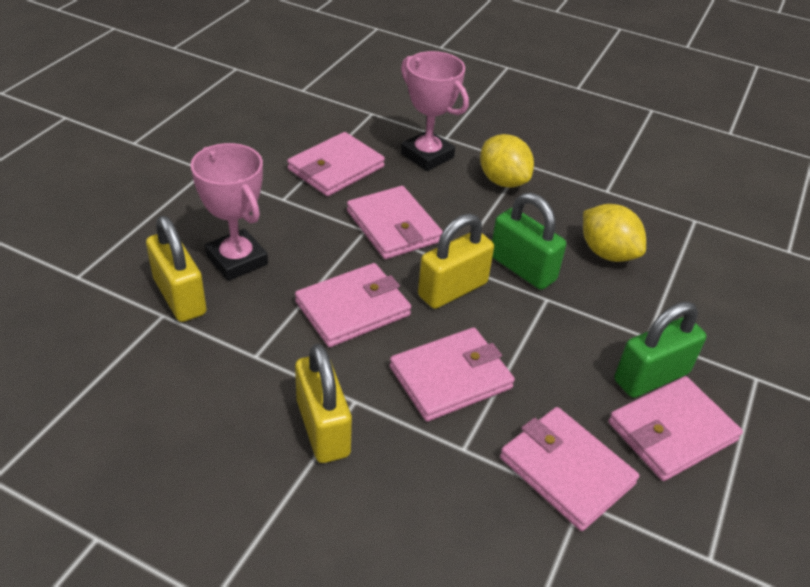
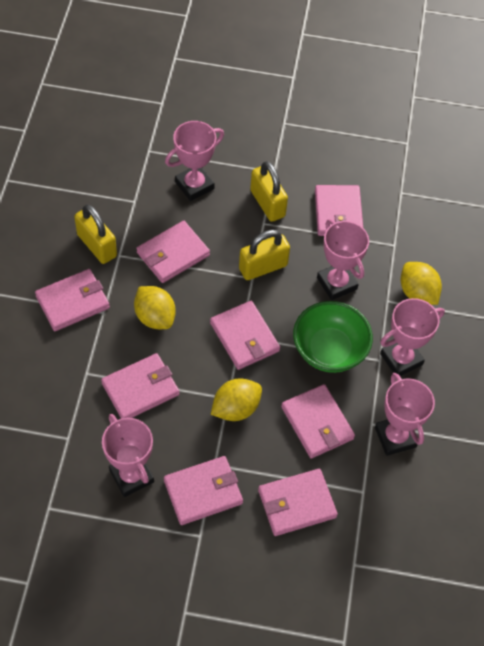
green bowl: none = 0 -> [293,301,373,373] = 1
green padlock: [492,193,566,290] [614,302,706,398] = 2 -> none = 0
pink trophy: [191,143,268,281] [401,51,469,171] = 2 -> [102,414,154,497] [165,121,224,201] [317,219,369,300] [375,373,435,456] [380,298,445,376] = 5
pink wallet: [287,132,385,196] [295,263,411,347] [347,186,443,259] [390,327,515,422] [500,407,639,531] [608,376,743,481] = 6 -> [35,269,110,331] [101,353,179,419] [136,221,210,283] [164,456,243,525] [210,301,280,370] [258,469,338,536] [281,384,355,458] [315,185,363,236] = 8
yellow lemon: [480,134,534,188] [583,204,646,262] = 2 -> [134,286,176,329] [211,378,262,421] [401,262,442,305] = 3

